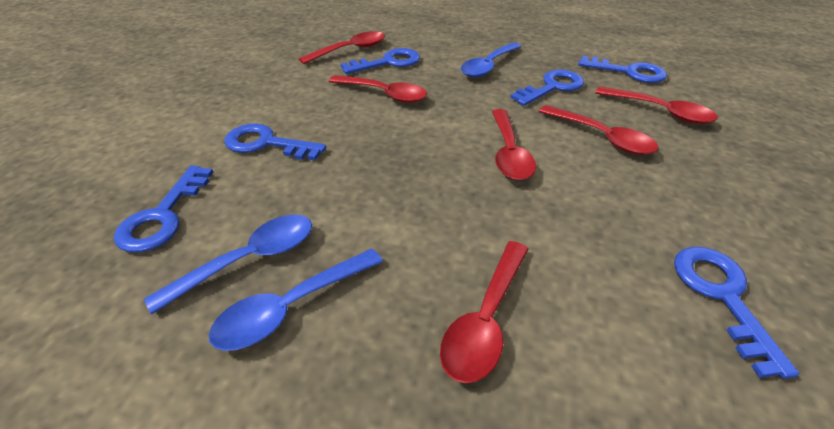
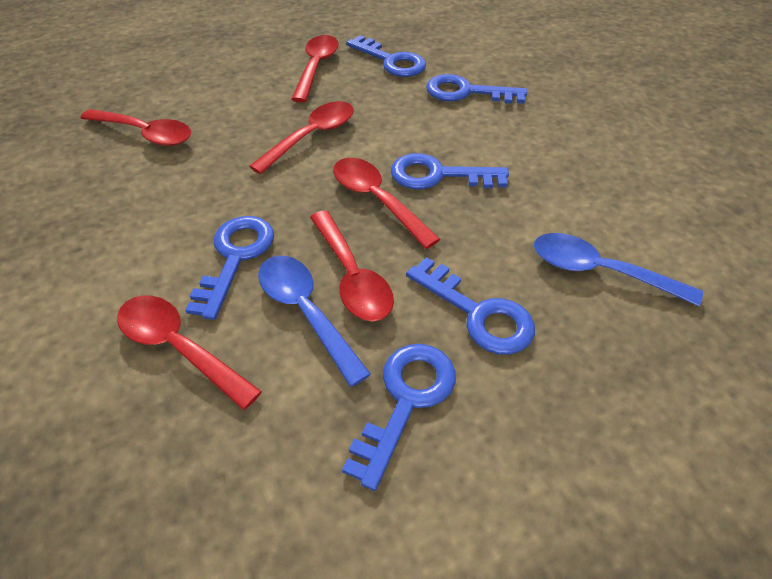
blue spoon: [144,215,312,315] [209,249,383,351] [461,43,522,77] = 3 -> [258,256,371,387] [534,233,703,307] = 2

